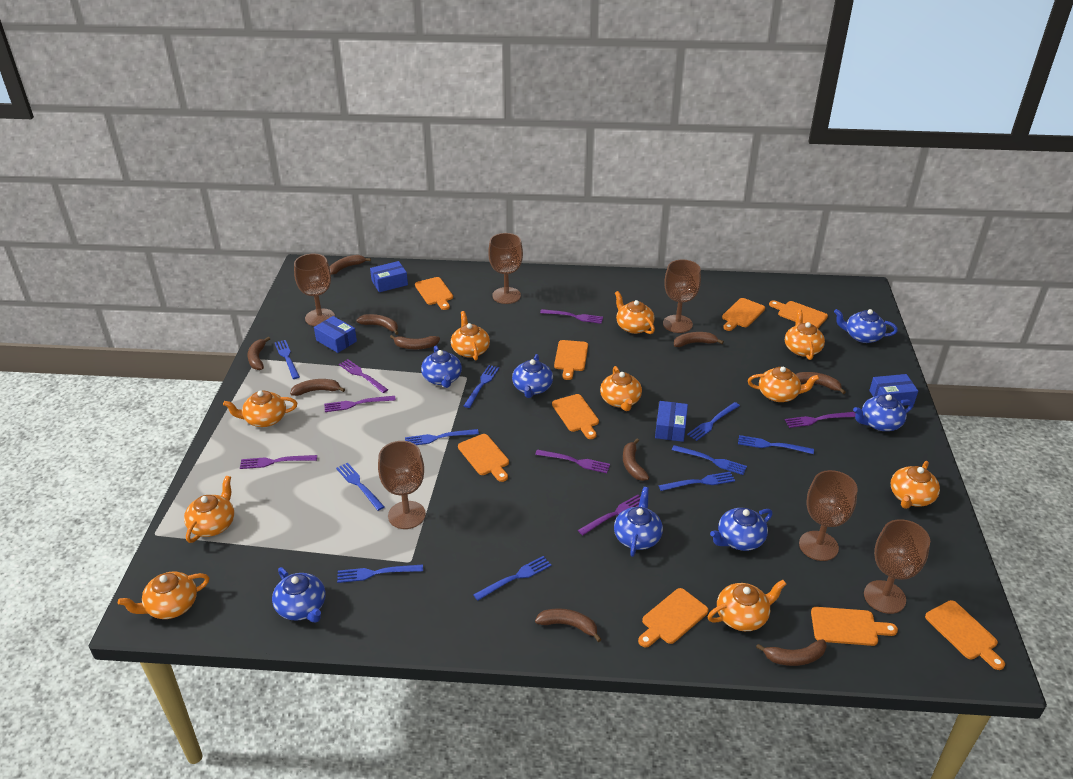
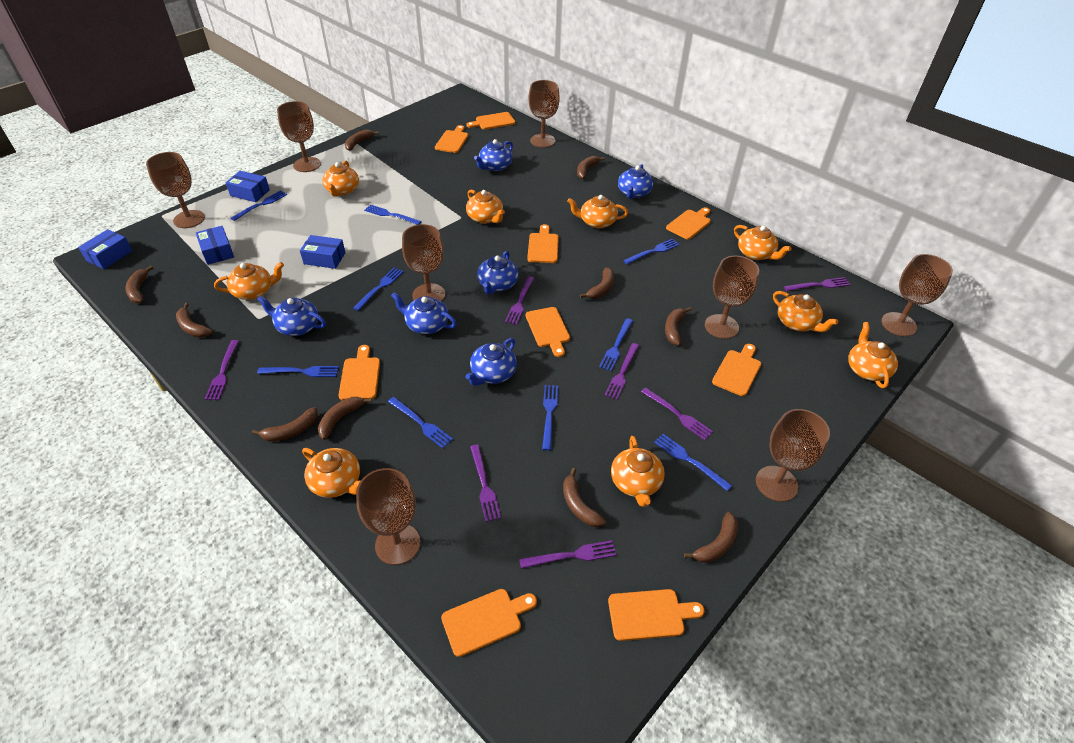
blue fork: [275,340,300,379] [336,463,384,511] [337,564,423,583] [405,429,479,445] [464,365,499,408] [473,556,551,601] [659,472,735,491] [672,445,747,475] [687,402,740,441] [738,435,814,454] = 10 -> [231,190,287,221] [257,366,339,377] [353,268,403,311] [364,205,422,225] [388,397,453,449] [542,385,558,451] [599,318,633,371] [623,239,680,264] [654,434,733,491] = 9
blue teapot: [272,567,326,623] [421,346,462,388] [512,354,553,398] [614,487,663,557] [710,508,773,551] [834,309,898,343] [853,395,913,431] = 7 -> [257,296,326,336] [391,292,457,334] [466,338,517,386] [474,139,513,171] [477,251,519,295] [618,164,653,199] = 6
brown goblet: [294,254,335,326] [378,441,426,529] [488,233,523,304] [663,259,701,333] [799,470,858,561] [864,519,930,614] = 6 -> [146,152,205,228] [277,101,321,172] [356,468,420,565] [402,224,445,302] [528,80,560,148] [705,256,759,339] [756,409,830,502] [881,254,953,336] = 8
orange teapot: [118,572,209,619] [184,476,234,543] [223,391,297,427] [451,311,490,361] [600,366,642,411] [615,291,655,334] [708,580,786,631] [748,367,819,402] [785,309,825,360] [891,461,940,509] = 10 -> [214,262,284,300] [302,448,360,498] [322,161,359,197] [466,190,505,224] [567,195,628,228] [611,436,665,507] [734,225,792,260] [773,291,838,332] [848,322,898,388] = 9

